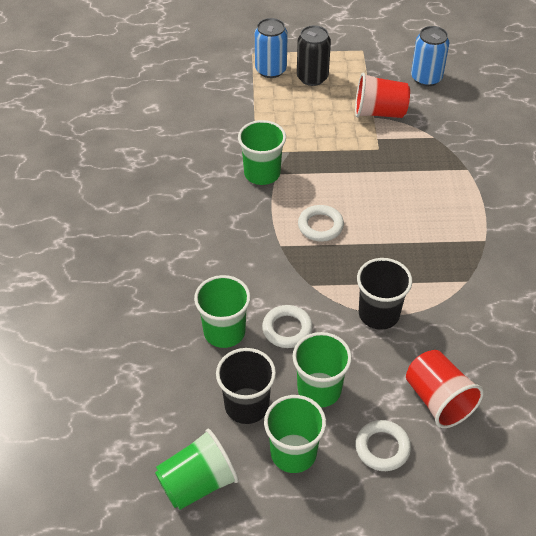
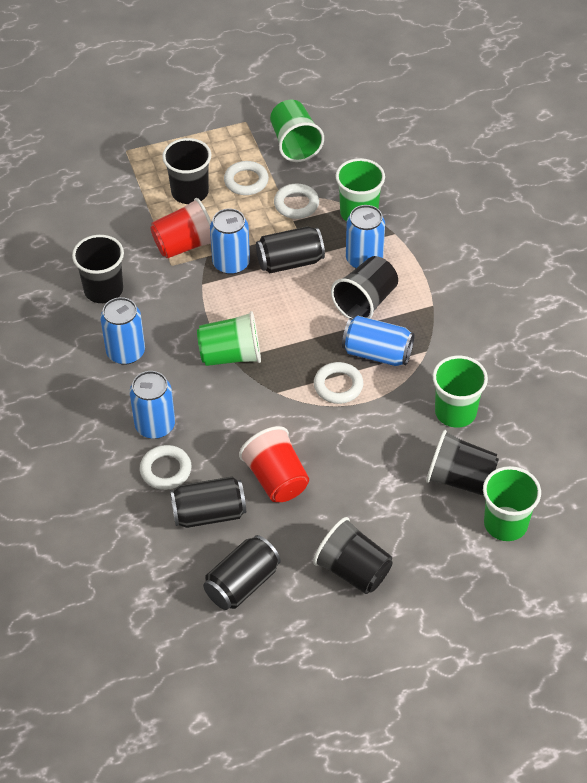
black can: [297,25,331,86] = 1 -> [170,476,246,528] [203,535,281,610] [256,226,325,273] = 3
black cup: [216,348,276,424] [357,258,412,330] = 2 -> [72,235,124,303] [162,138,211,204] [313,517,393,594] [331,256,398,319] [426,430,499,495] = 5
blue can: [255,18,288,78] [411,26,450,86] = 2 -> [100,297,145,365] [130,371,175,439] [210,209,250,275] [342,315,415,366] [346,205,385,269] = 5
white ring: [262,305,313,348] [298,205,344,242] [355,420,411,471] = 3 -> [140,445,192,490] [224,161,269,195] [274,183,319,219] [314,362,363,404] = 4

